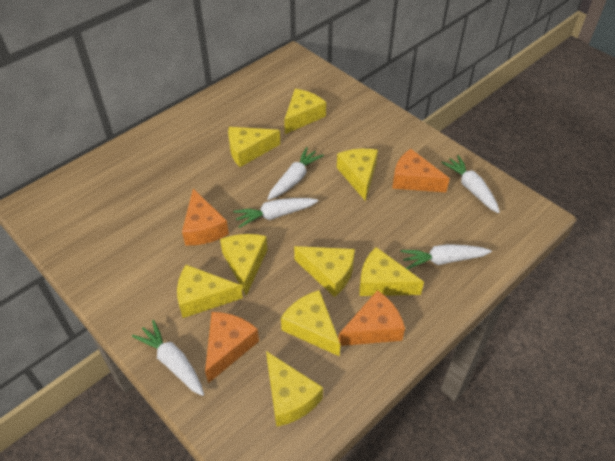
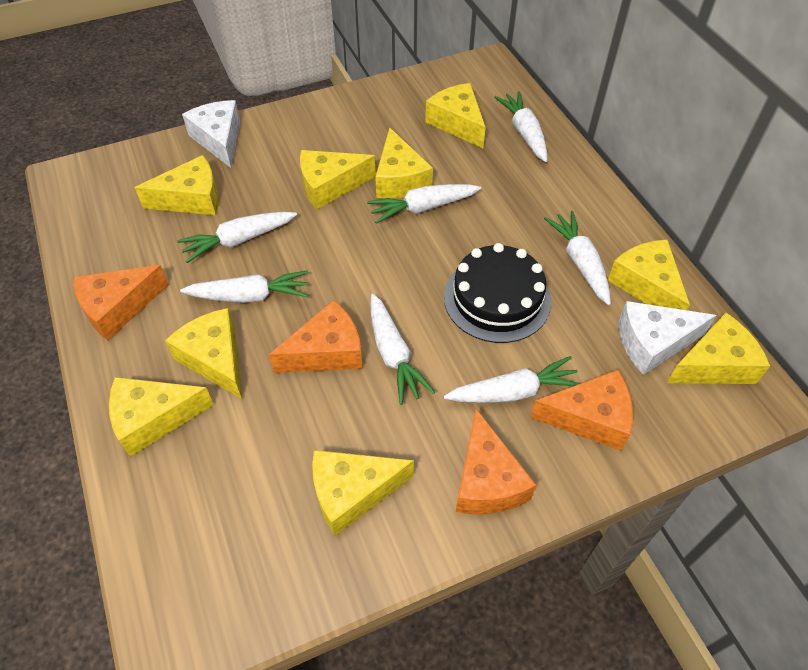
black cake: none = 0 -> [444,243,551,343] = 1
white carrot: [132,320,204,396] [233,198,318,228] [267,147,324,200] [401,244,492,270] [441,155,500,213] = 5 -> [177,212,297,263] [180,270,308,303] [367,184,481,224] [370,294,435,405] [444,356,581,403] [494,91,547,162] [544,211,611,305] = 7
white cheese: none = 0 -> [182,100,240,168] [619,301,716,375] = 2

